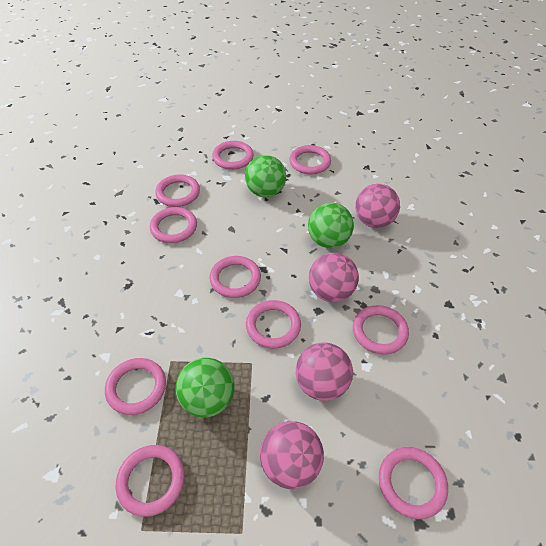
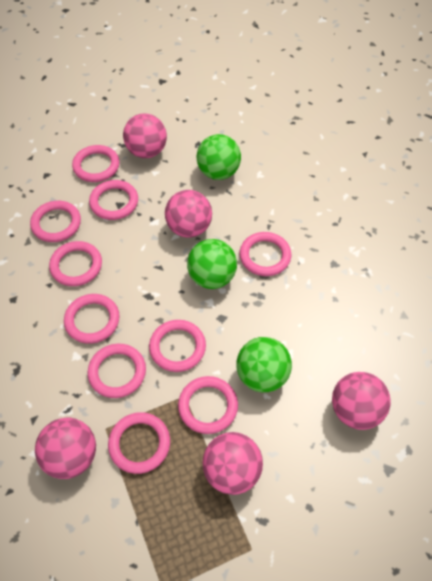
pink ball: [260,421,324,489] [296,342,353,401] [309,253,359,302] [355,184,400,228] = 4 -> [35,418,96,479] [123,114,167,158] [165,190,212,238] [203,432,263,495] [332,372,391,430] = 5

